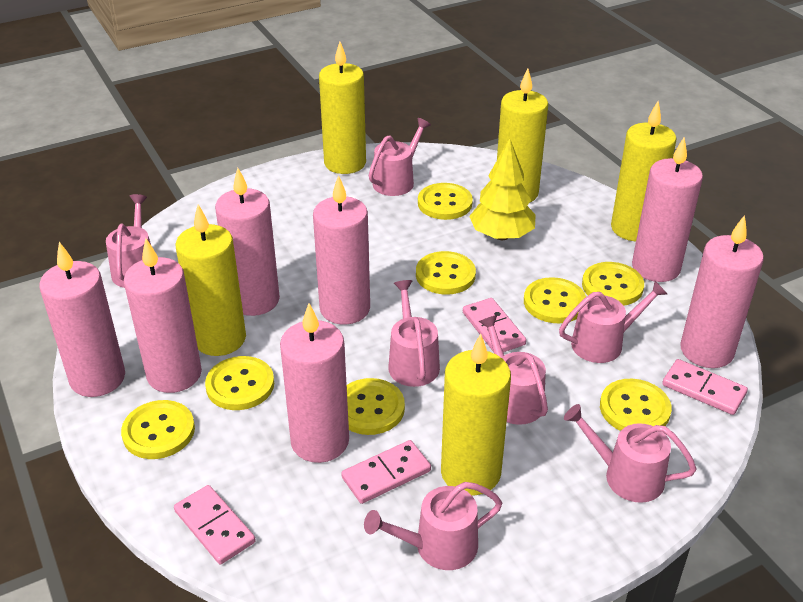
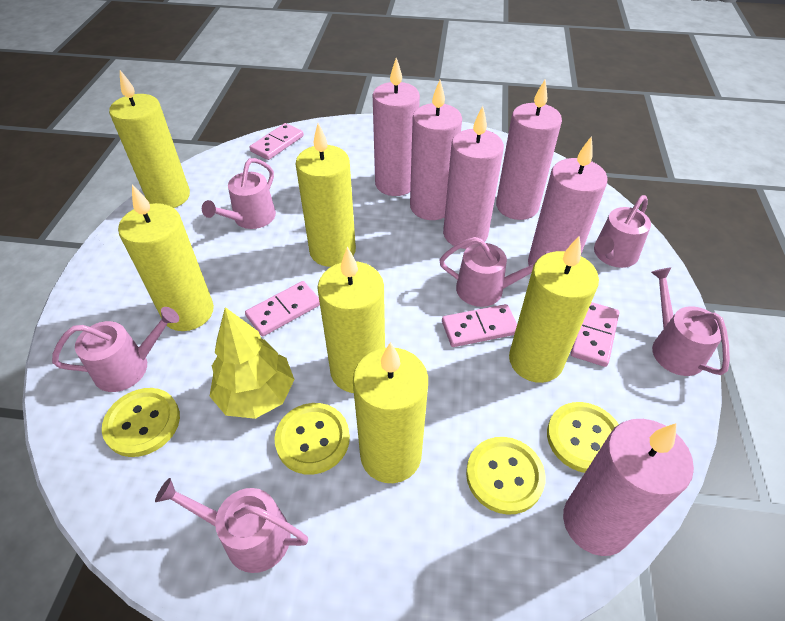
pink candle: [39,242,125,397] [124,238,202,393] [215,168,280,316] [280,303,349,463] [313,175,370,325] [632,138,703,282] [680,215,764,368] = 7 -> [373,58,420,196] [410,80,462,220] [443,106,504,249] [496,79,562,220] [528,136,607,266] [563,419,694,556] = 6
pink watering can: [106,194,151,288] [364,482,502,570] [369,118,431,196] [388,280,440,387] [479,315,548,425] [559,281,667,363] [564,404,697,503] = 7 -> [52,307,179,392] [155,478,308,573] [202,158,276,229] [439,237,550,307] [594,195,651,268] [651,267,730,376] = 6
yellow button: [121,400,195,459] [205,356,274,410] [347,378,405,435] [416,251,476,295] [418,183,473,220] [524,277,586,323] [582,262,644,306] [600,379,672,431] = 8 -> [102,388,180,457] [274,403,350,475] [466,437,546,515] [547,402,619,473] = 4
yellow candle: [176,205,246,356] [319,42,366,174] [441,334,511,496] [497,68,548,202] [611,101,677,241] = 5 -> [109,70,190,208] [118,185,214,331] [296,123,356,267] [317,247,385,393] [353,342,428,483] [509,236,599,383] = 6

